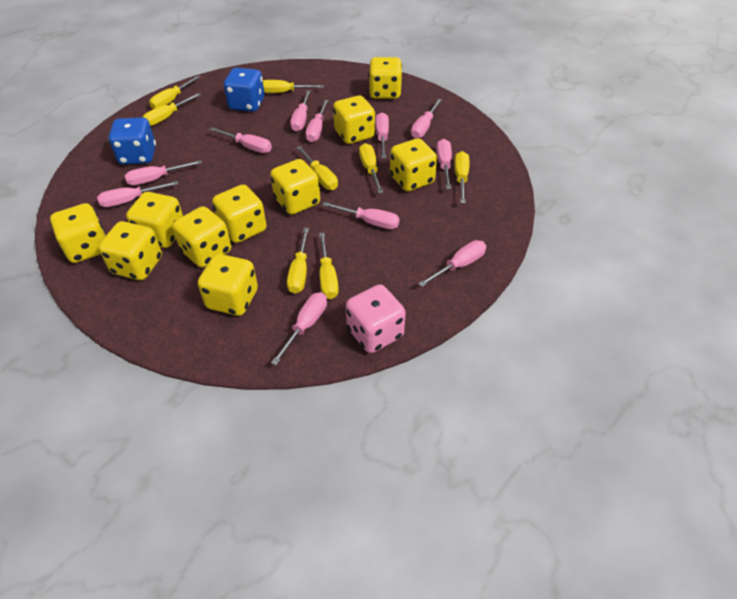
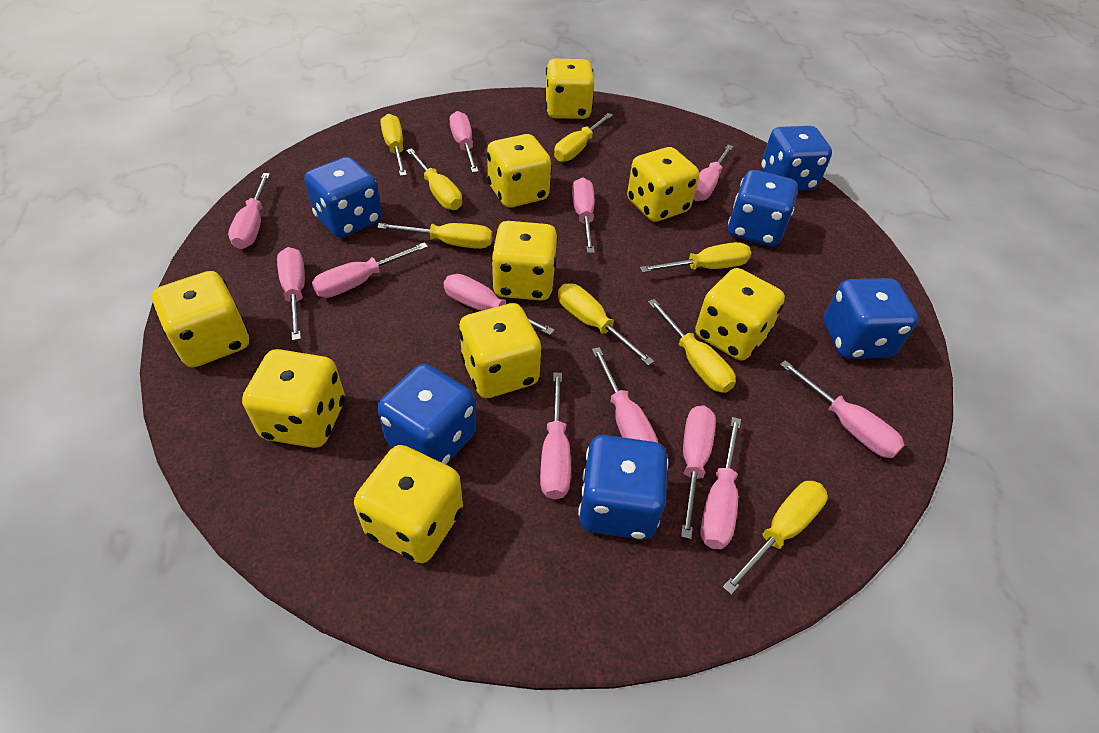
blue dice: [108,117,156,165] [224,68,265,112] = 2 -> [305,157,382,238] [377,364,476,465] [578,435,668,540] [728,170,798,246] [761,126,832,191] [824,278,919,359] = 6
pink dice: [346,284,406,353] = 1 -> none = 0
pink screwdriver: [97,181,178,207] [125,160,202,185] [210,127,272,153] [271,292,327,365] [290,90,311,131] [306,100,329,142] [322,202,400,229] [375,113,389,158] [411,99,442,138] [418,240,486,287] [436,139,452,189] = 11 -> [228,173,270,249] [277,247,305,341] [312,242,428,298] [444,274,555,335] [450,111,479,173] [540,372,571,500] [572,177,595,253] [592,347,658,443] [681,406,716,539] [694,145,734,201] [700,417,741,549] [780,360,904,458] = 12
yellow dice: [50,203,106,263] [98,221,162,280] [126,192,183,248] [172,206,231,267] [198,254,258,316] [212,184,267,243] [270,159,320,215] [333,95,375,144] [369,57,402,99] [390,138,437,191] = 10 -> [152,271,249,367] [242,349,345,448] [354,445,463,563] [459,303,541,398] [487,134,551,208] [491,221,557,301] [545,59,594,119] [627,147,699,222] [695,268,785,361] = 9

